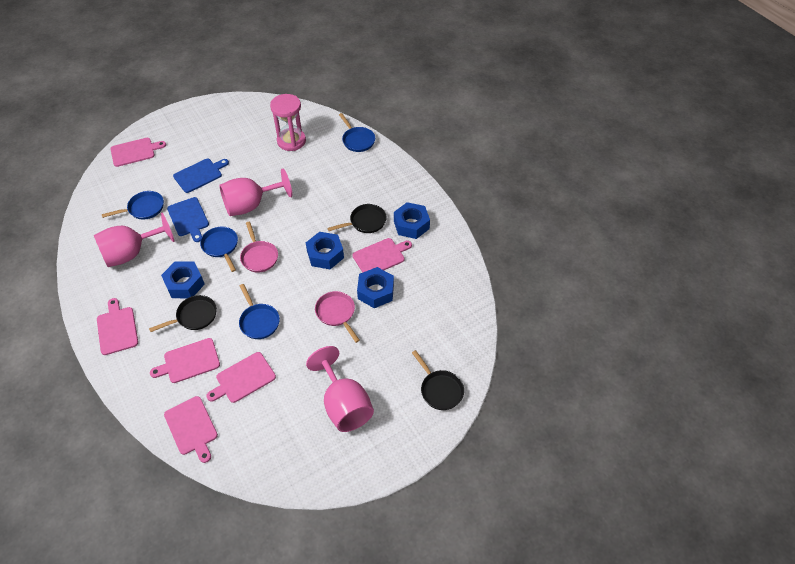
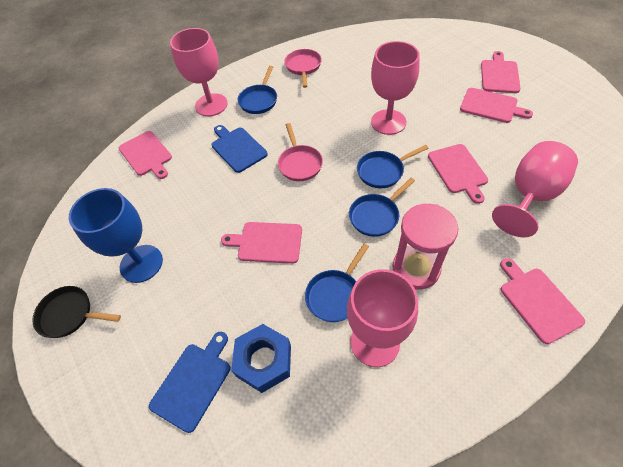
black pan: [149,295,217,332] [328,204,387,233] [412,350,464,410] = 3 -> [32,286,121,338] = 1
blue goblet: none = 0 -> [69,188,163,283] = 1
blue nut: [161,261,205,298] [306,232,344,269] [357,267,394,308] [394,202,430,239] = 4 -> [231,324,291,393] = 1
pink goblet: [94,213,175,267] [219,169,292,216] [306,346,374,432] = 3 -> [170,28,228,116] [347,269,418,367] [371,41,420,135] [492,141,578,237] = 4

